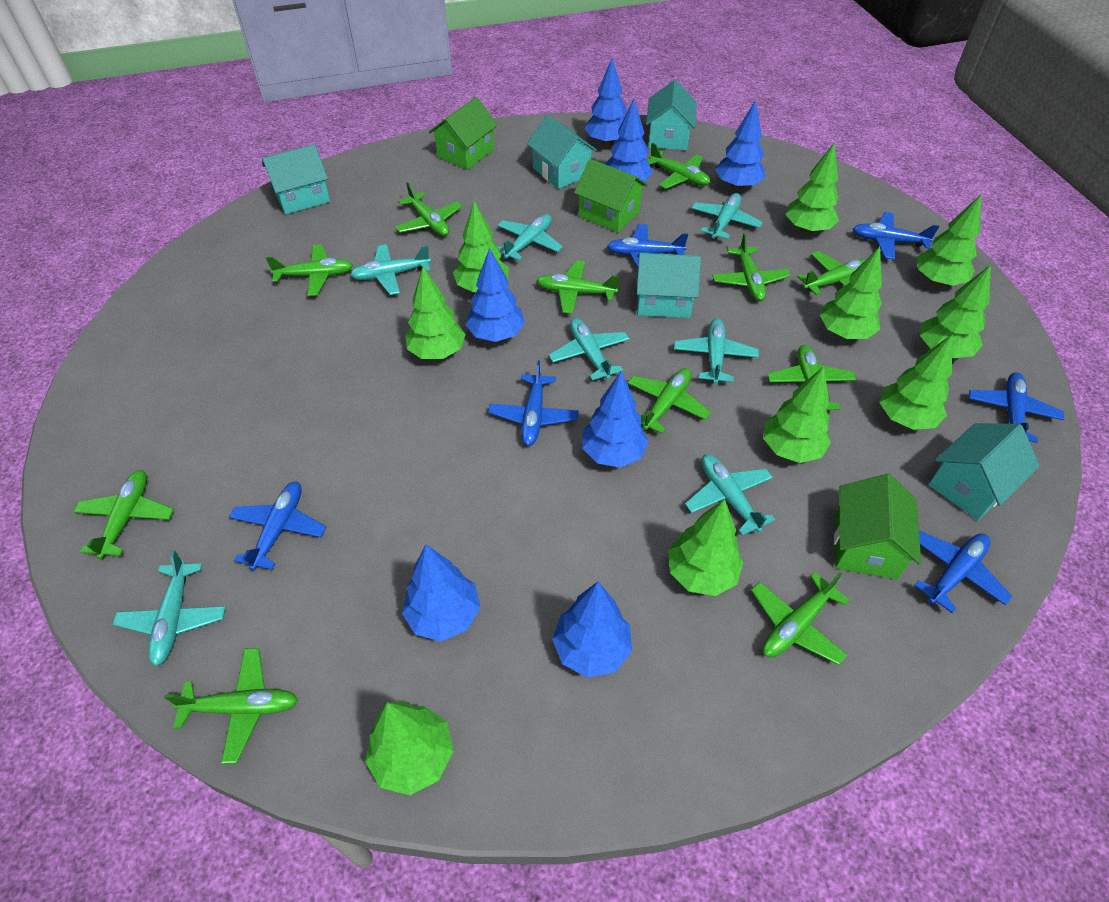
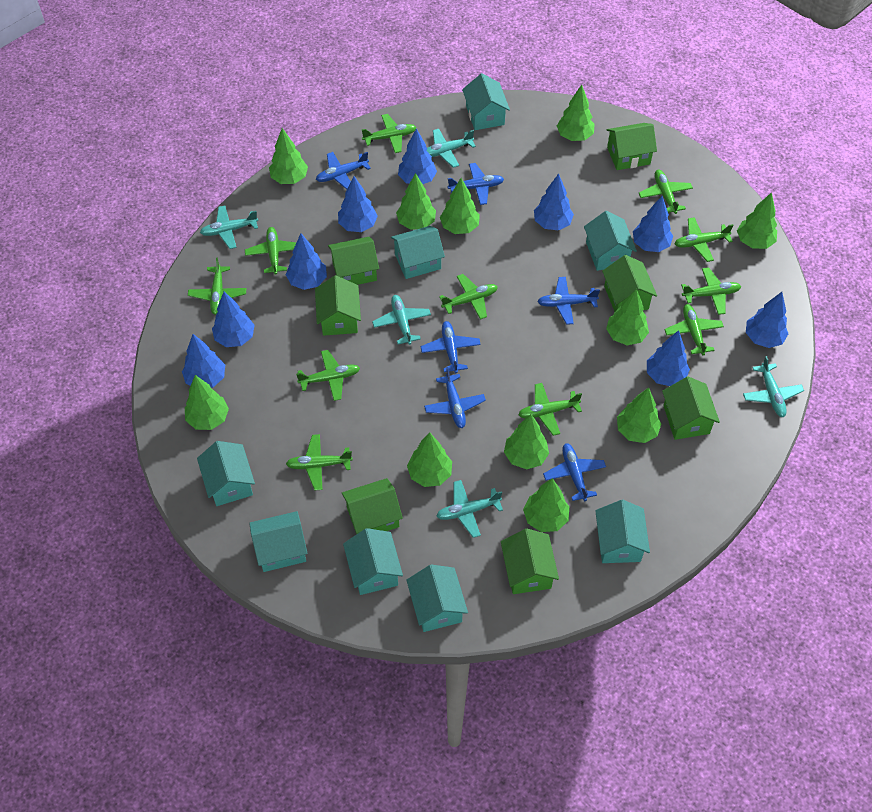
blue tree: [402,544,480,641] [466,248,525,342] [552,582,632,678] [582,371,649,468] [584,59,627,146] [605,99,653,181] [715,100,765,190] = 7 -> [182,334,225,388] [212,292,255,347] [286,233,327,290] [338,176,378,232] [398,128,437,184] [534,174,574,230] [633,196,673,252] [647,330,690,386] [746,292,788,348] = 9
green house: [429,97,498,170] [574,159,648,233] [834,474,921,579] = 3 -> [315,275,361,336] [328,237,379,285] [342,478,403,534] [501,528,559,594] [602,255,657,312] [607,123,657,170] [662,376,720,440] = 7
green tree: [365,701,454,795] [405,266,466,359] [453,201,509,292] [668,499,743,596] [763,366,831,463] [785,142,839,233] [820,247,882,339] [879,335,952,430] [917,194,982,286] [920,265,991,358] = 10 -> [185,375,229,430] [269,128,308,184] [396,173,436,230] [407,432,452,487] [440,178,480,234] [504,414,549,470] [523,478,569,532] [557,85,594,141] [606,289,649,345] [617,387,661,443] [737,192,777,249] = 11
turquoise house: [262,144,330,214] [527,115,597,189] [637,253,701,318] [646,80,697,150] [929,423,1040,521] = 5 -> [197,441,255,506] [249,511,308,572] [343,528,403,595] [391,226,445,279] [406,565,468,632] [462,73,510,130] [584,211,637,271] [595,500,650,563] = 8
turquoise plane: [113,550,226,666] [350,244,431,295] [497,214,563,261] [549,318,629,380] [674,319,759,384] [685,454,775,535] [691,193,763,239] = 7 -> [200,205,258,249] [372,295,431,345] [426,129,476,168] [436,480,503,538] [743,356,804,417] = 5

